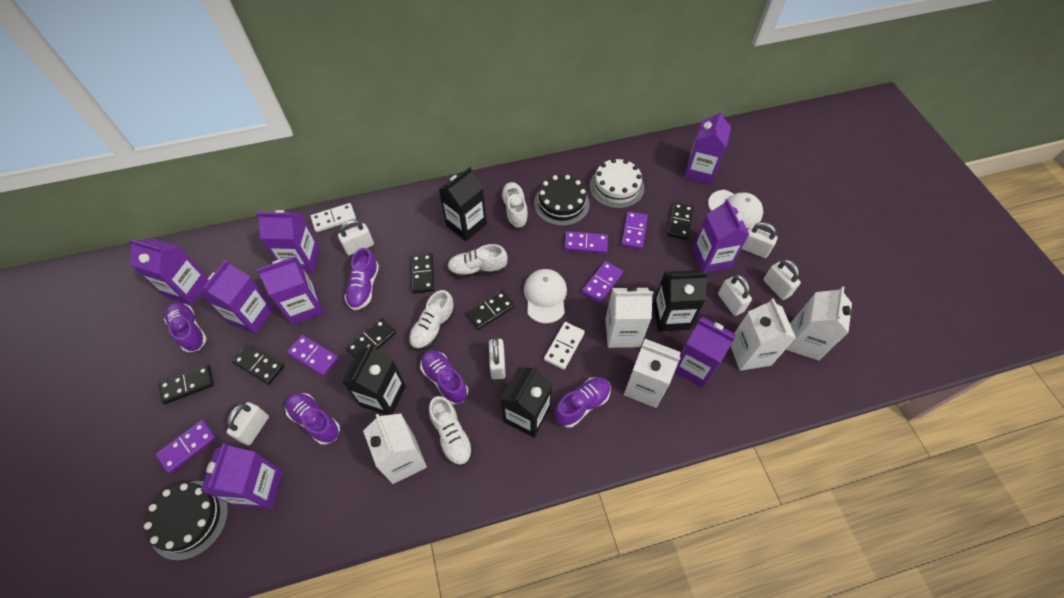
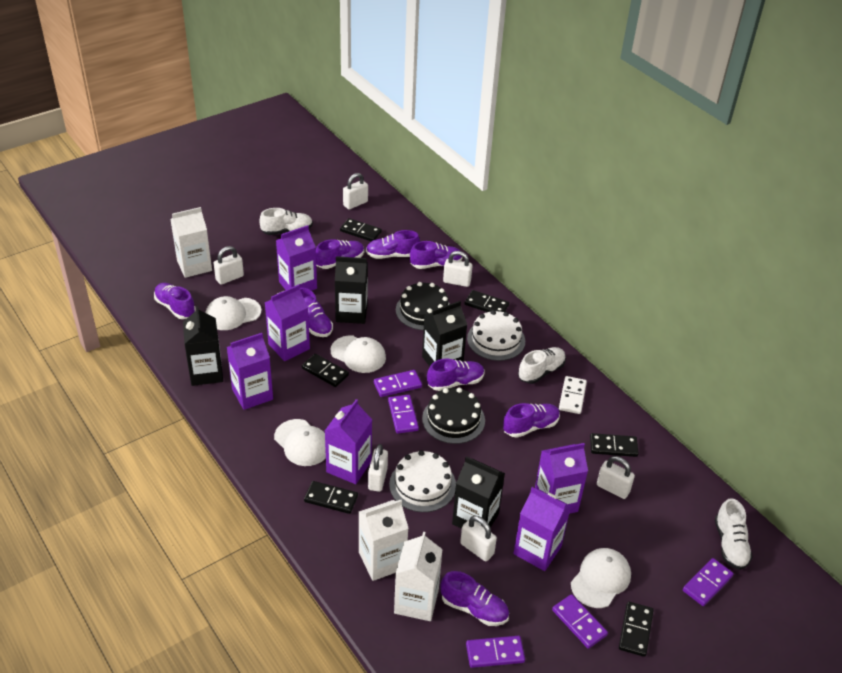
purple carton: [129,239,209,305] [199,260,274,334] [201,443,283,509] [256,210,320,273] [257,257,324,325] [675,317,736,388] [684,110,731,185] [692,199,750,273] = 8 -> [227,333,273,410] [264,284,310,361] [276,225,317,291] [325,399,372,484] [513,487,571,571] [535,443,588,514] = 6
purple shoe: [164,302,207,352] [285,393,340,445] [344,248,379,310] [420,350,468,405] [555,377,611,428] = 5 -> [154,283,196,319] [300,288,333,337] [316,239,364,269] [366,230,420,259] [410,241,463,269] [427,359,484,391] [440,571,509,626] [503,403,560,438] = 8
white cake: [590,158,644,209] = 1 -> [389,450,456,512] [467,310,525,361] = 2
white cap: [524,269,567,324] [708,190,763,228] = 2 -> [205,296,261,330] [274,419,326,466] [331,335,386,373] [571,548,631,608] = 4
white carton: [363,414,427,484] [605,286,653,348] [624,339,681,408] [731,298,796,371] [786,286,852,360] = 5 -> [171,207,212,278] [359,500,409,581] [394,532,443,621] = 3
white domino: [311,203,356,232] [544,322,585,370] = 2 -> [559,376,587,414] = 1
white shoe: [409,290,455,350] [429,396,474,466] [447,244,508,278] [501,182,529,229] = 4 -> [259,208,313,235] [518,347,566,384] [715,498,753,570] = 3

